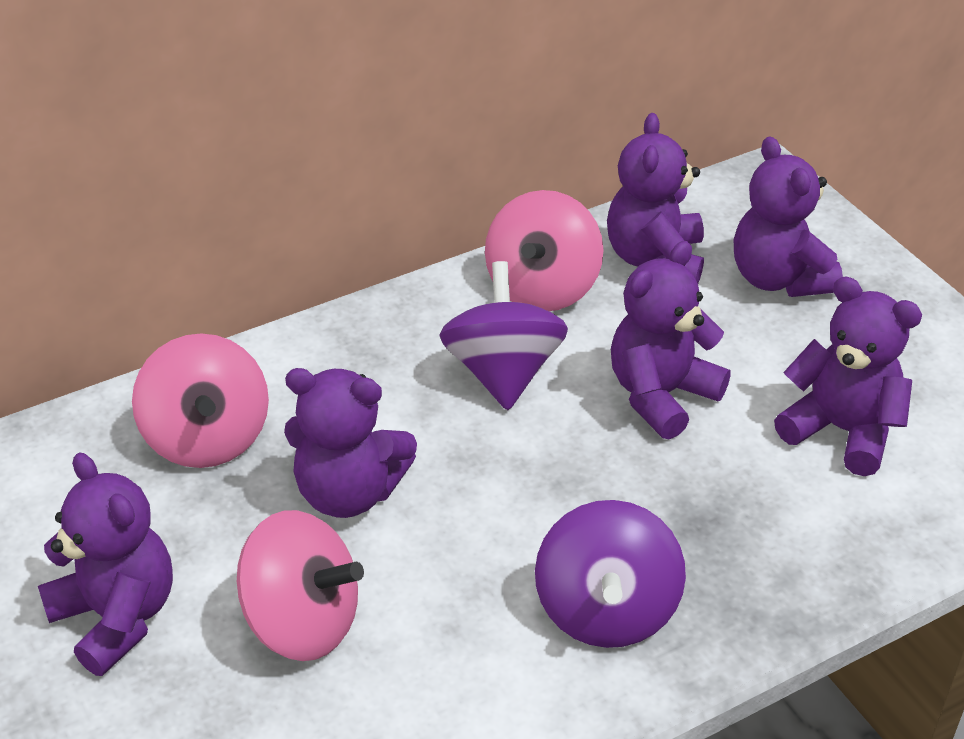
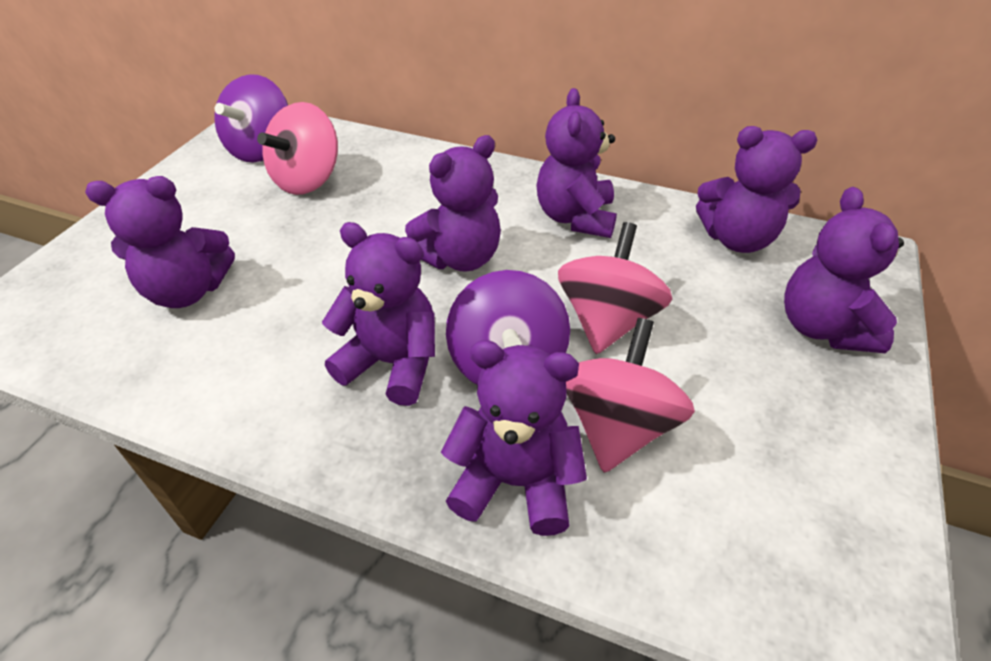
purple teddy bear: [38,452,173,676] [284,368,417,518] [607,113,704,283] [611,241,731,439] [734,136,843,297] [774,277,922,476] = 6 -> [85,176,235,308] [322,222,435,406] [405,135,501,271] [441,340,587,536] [536,88,617,238] [696,126,818,253] [784,187,904,353] = 7

